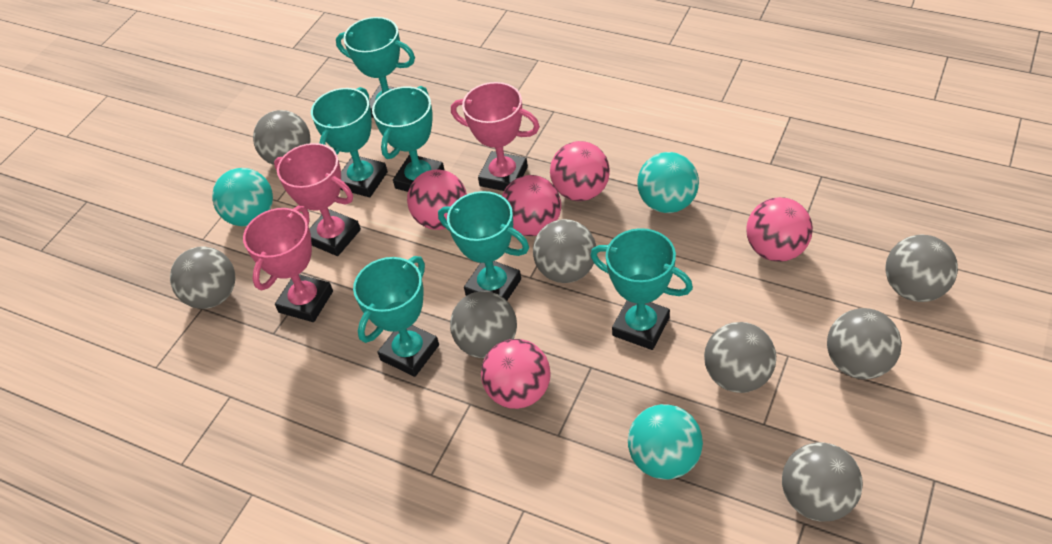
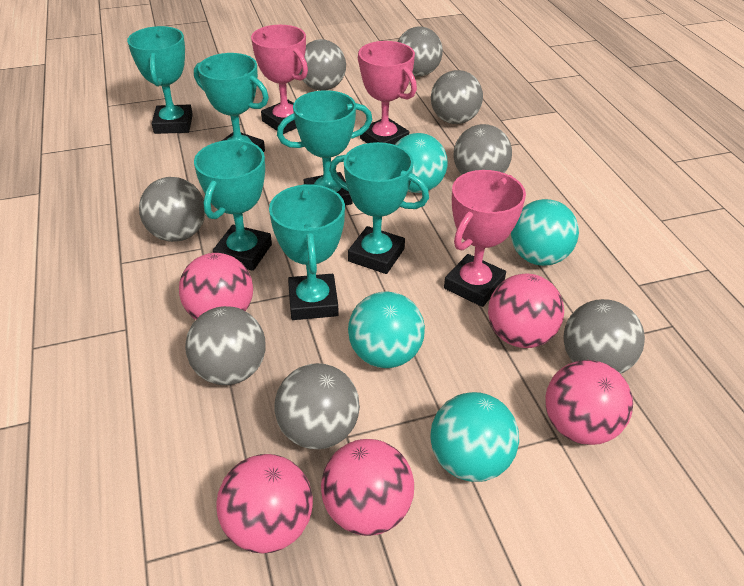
turquoise ball: [212,168,273,226] [628,404,703,480] [637,152,699,213] = 3 -> [348,291,425,368] [395,133,448,193] [430,392,519,482] [511,199,579,266] = 4

